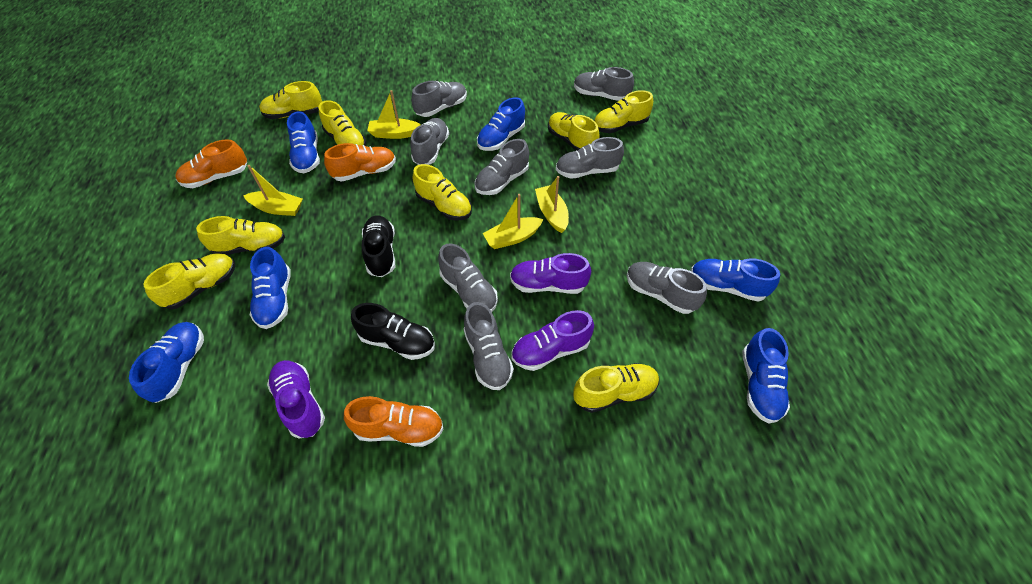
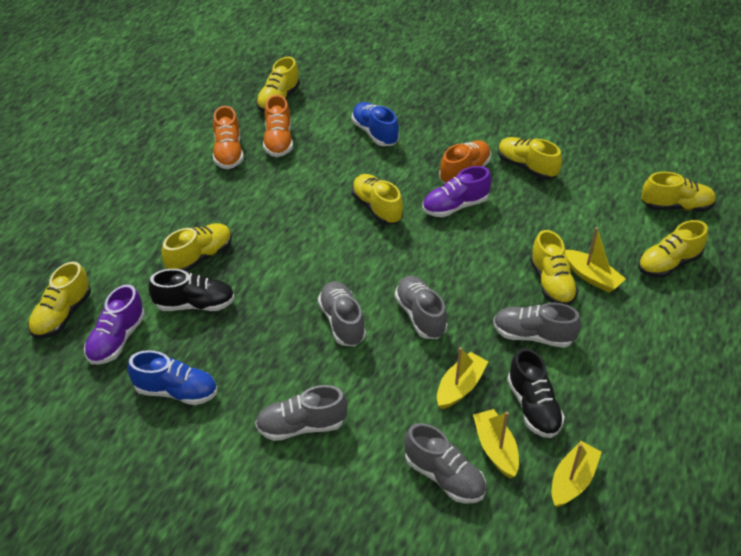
blue shoe: [129,322,204,403] [250,247,291,329] [287,111,320,173] [477,97,525,151] [690,258,780,301] [742,328,790,423] = 6 -> [127,350,217,405] [352,102,399,146] = 2
grey shoe: [410,118,449,165] [411,81,467,117] [438,244,498,312] [464,302,514,390] [475,139,529,195] [556,137,624,179] [574,67,634,101] [627,262,707,314] = 8 -> [255,385,348,441] [318,281,366,346] [395,276,448,339] [405,423,486,504] [493,303,581,348] = 5
purple shoe: [267,360,325,439] [510,253,591,294] [512,310,594,371] = 3 -> [84,284,145,365] [422,166,492,217] = 2

